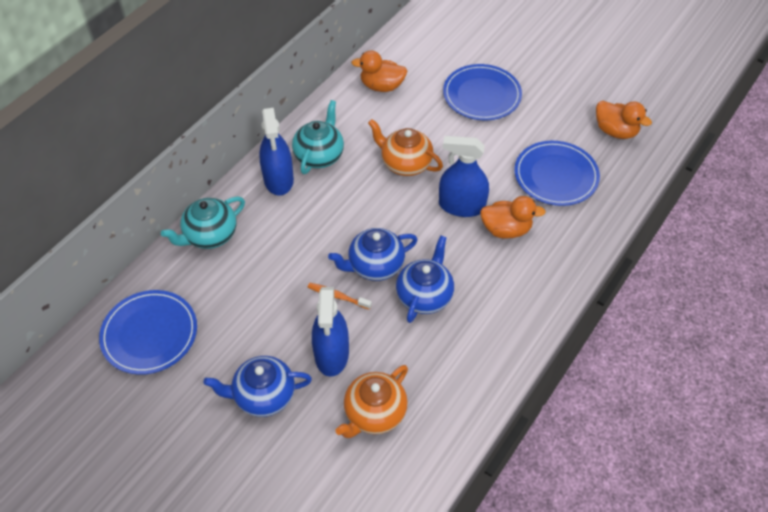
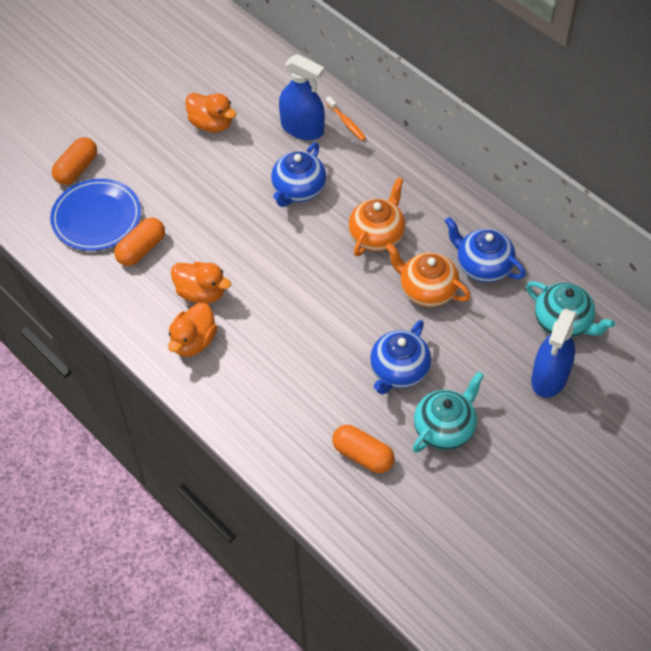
blue plate: [99,290,197,375] [443,64,522,120] [514,141,600,206] = 3 -> [50,179,141,251] = 1
blue spray bottle: [259,108,294,195] [312,287,349,377] [439,136,489,217] = 3 -> [279,54,325,140] [531,309,577,398] = 2
orange capsule: none = 0 -> [52,137,97,185] [114,217,165,266] [332,425,395,473] = 3

